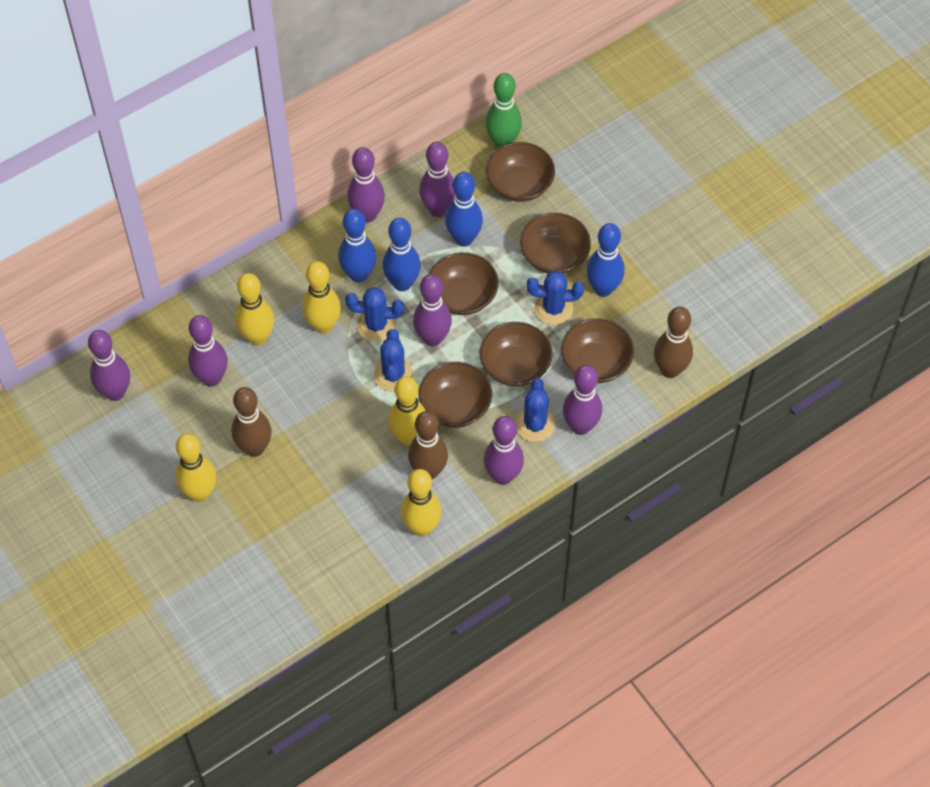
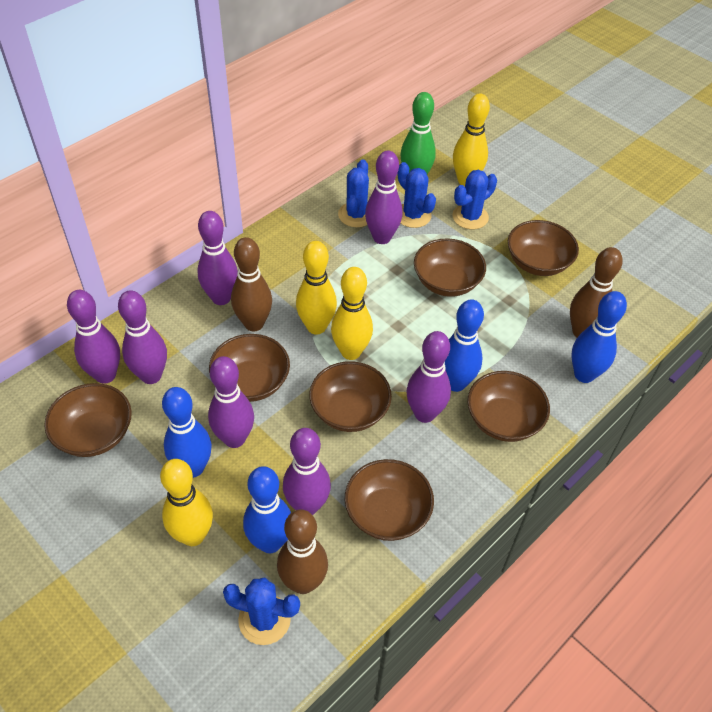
brown bowl: [418,362,492,428] [428,252,499,315] [479,322,553,387] [486,142,555,202] [520,213,591,274] [561,319,634,383] = 6 -> [44,383,132,457] [209,334,290,402] [309,361,392,432] [345,459,434,541] [414,238,486,297] [467,371,550,442] [508,220,579,276] = 7
yellow bowling pin: [175,434,216,502] [235,273,274,345] [302,261,341,334] [388,376,426,446] [401,469,441,536] = 5 -> [160,459,213,546] [296,241,337,334] [331,267,373,360] [453,93,490,186] = 4

